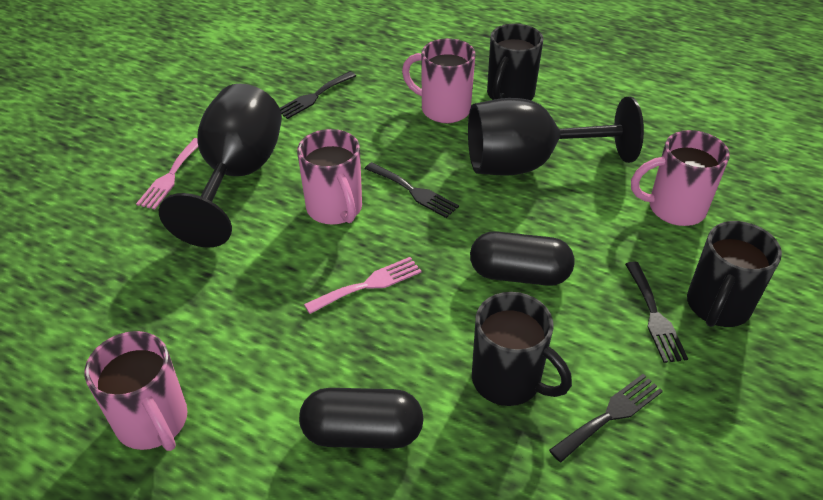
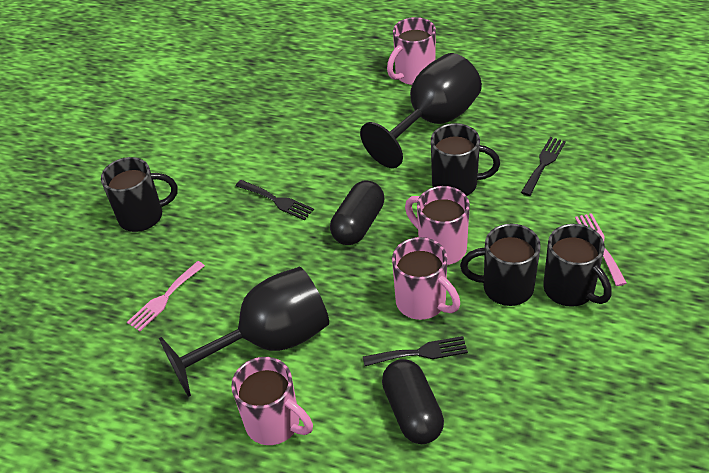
black fork: [280,71,356,119] [365,162,459,218] [549,374,663,462] [625,261,688,363] = 4 -> [236,180,314,220] [363,336,468,366] [521,137,566,196] = 3
black mug: [472,292,572,406] [487,23,543,100] [687,221,782,327] = 3 -> [101,157,178,232] [431,123,500,196] [460,224,541,306] [543,224,612,307] = 4

